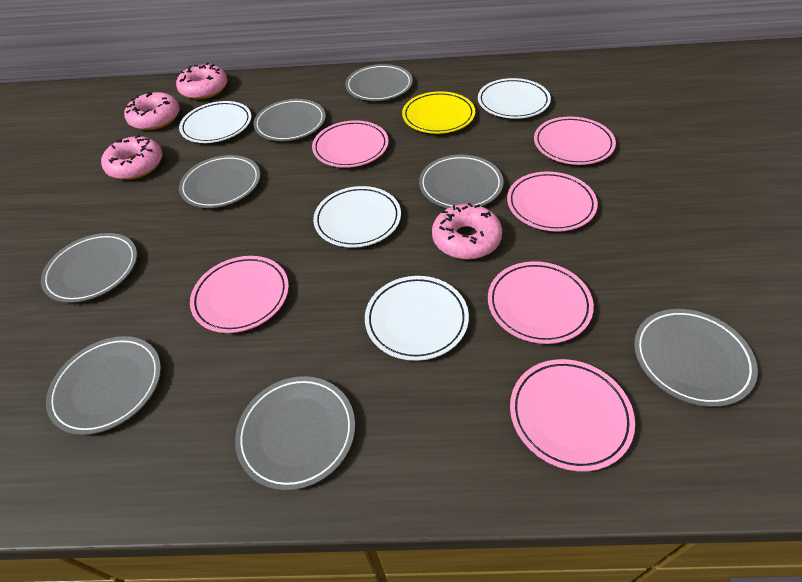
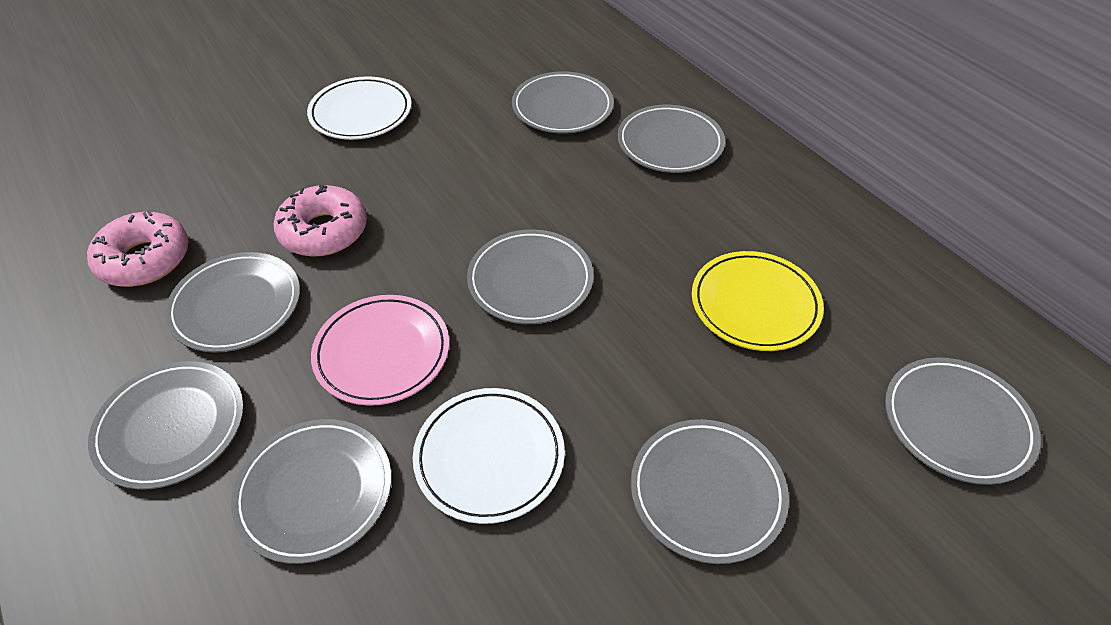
pink donut: [101,135,163,180] [124,92,180,130] [176,63,228,100] [432,203,502,260] = 4 -> [87,210,189,287] [274,185,367,257] = 2
pink plate: [190,256,289,333] [312,120,389,168] [488,261,594,344] [507,171,598,232] [510,359,635,471] [534,116,616,165] = 6 -> [311,295,449,406] = 1
white plate: [179,101,251,143] [313,186,401,248] [365,276,469,361] [478,78,551,119] = 4 -> [307,76,412,140] [413,388,565,524] = 2

